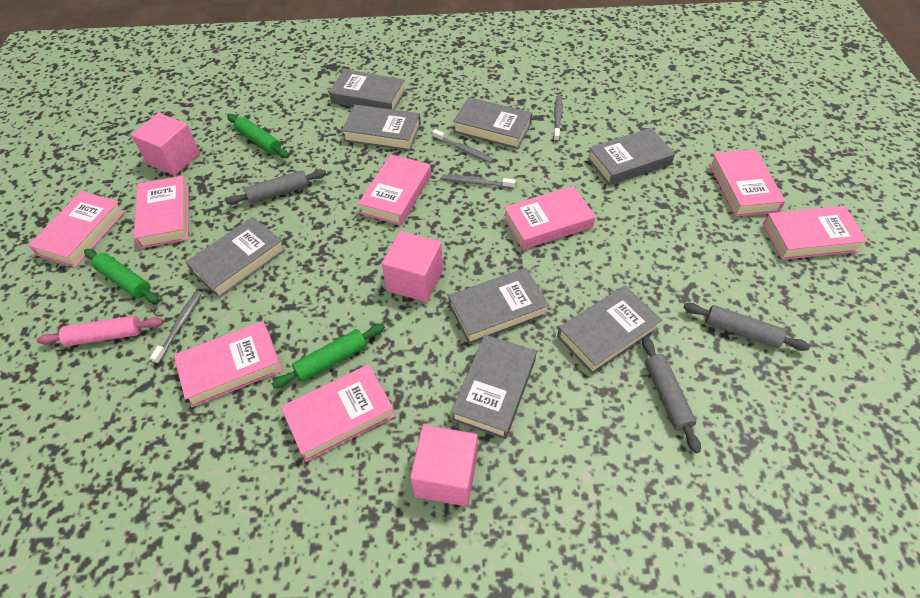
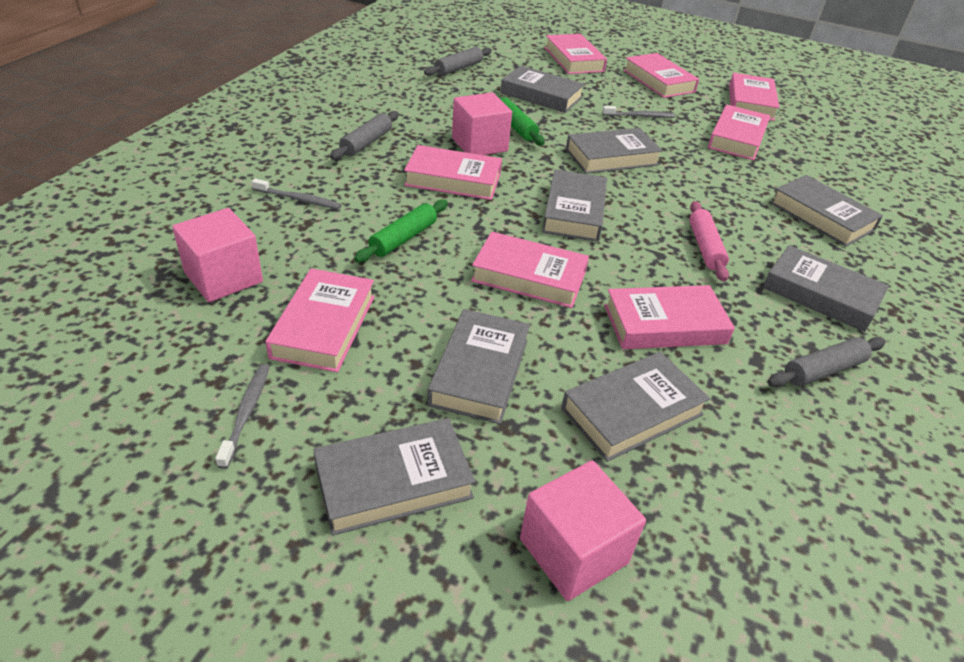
green rolling pin: [84,249,159,303] [227,114,289,158] [272,324,385,388] = 3 -> [354,200,448,263] [495,94,545,145] = 2
grey toothbrush: [150,291,202,364] [432,129,494,163] [442,175,516,189] [553,95,563,142] = 4 -> [215,364,269,469] [252,178,342,209] [602,106,675,118] = 3

